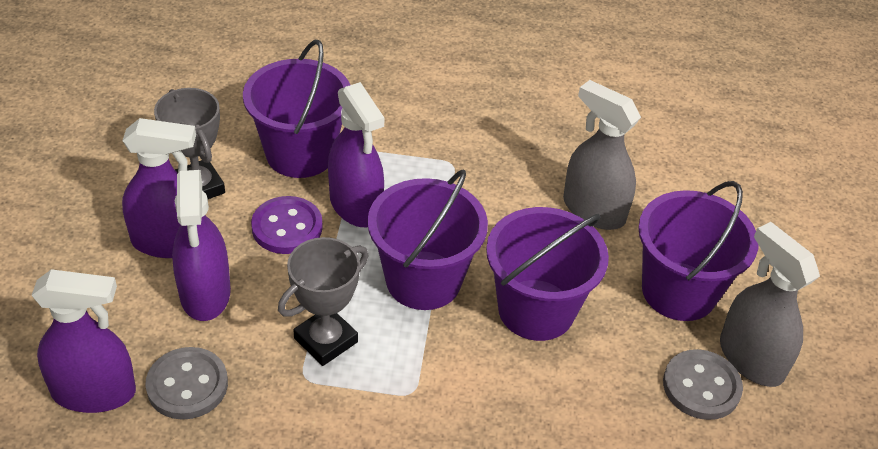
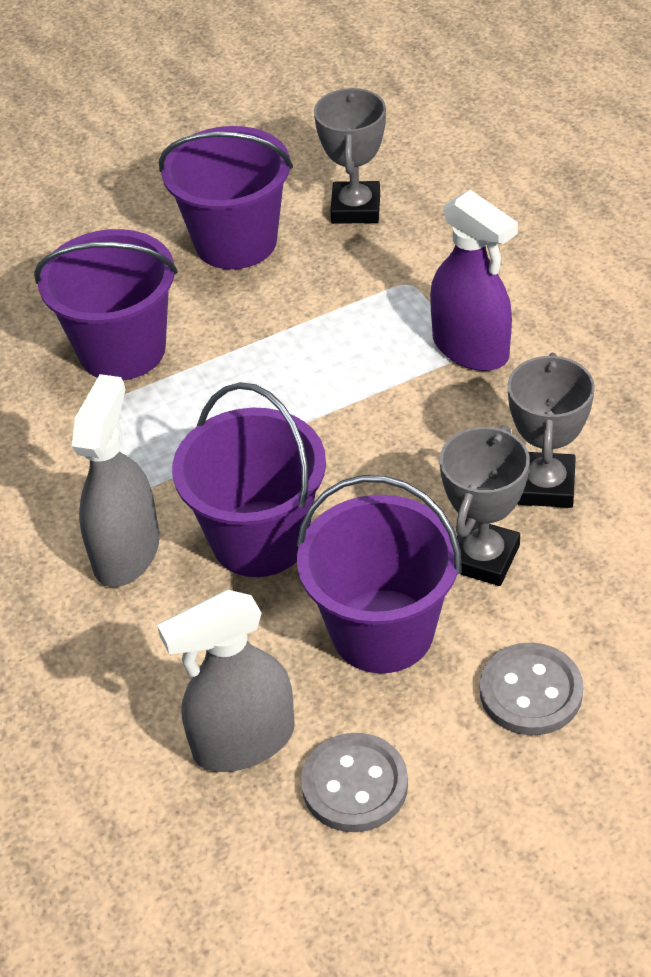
grey trophy: [154,88,225,199] [278,237,369,366] = 2 -> [314,88,386,224] [440,425,529,586] [508,353,595,508] = 3
purple button: [251,196,323,254] = 1 -> none = 0
purple spray bottle: [31,269,136,413] [122,118,196,258] [172,170,231,321] [328,82,384,227] = 4 -> [430,190,518,371] = 1

